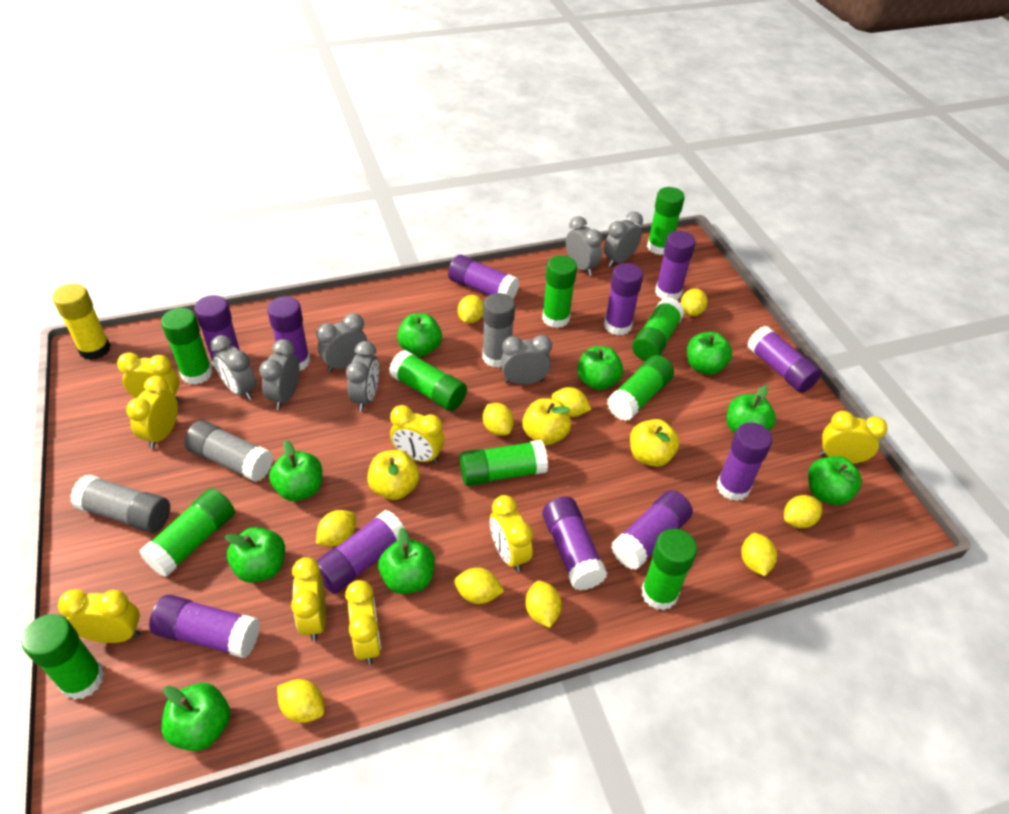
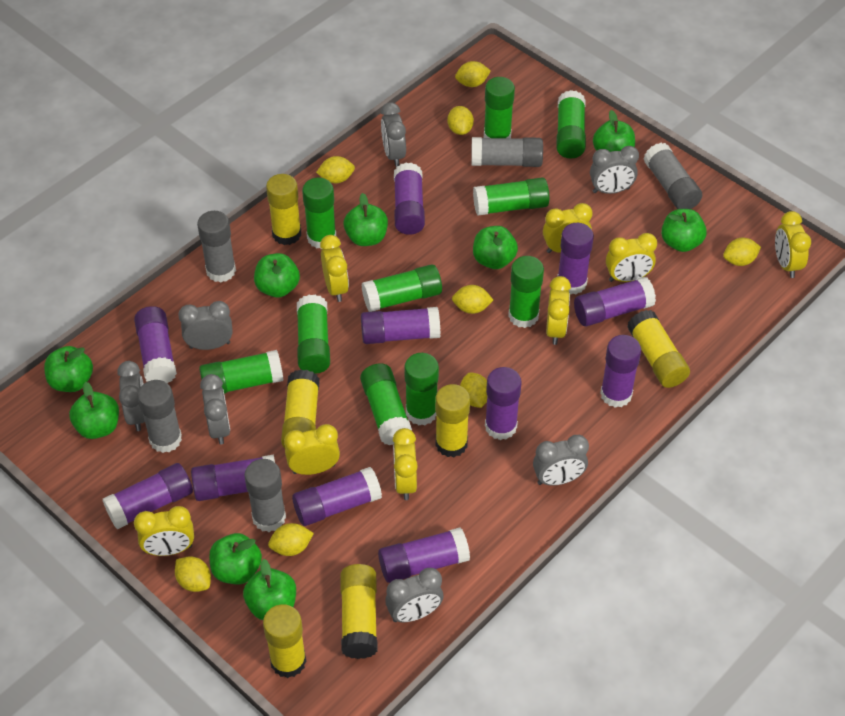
grey glue stick: [70,475,170,533] [184,420,273,482] [482,293,515,368] = 3 -> [137,380,182,453] [197,211,236,283] [244,459,286,532] [471,137,543,167] [643,143,702,209] = 5
yellow apple: [367,450,420,500] [522,398,571,445] [630,419,679,467] = 3 -> none = 0
yellow glue stick: [52,283,111,360] = 1 -> [263,604,306,678] [266,174,301,245] [281,370,320,448] [340,564,378,659] [435,384,470,457] [627,310,690,388] = 6
yellow lemon: [277,679,325,723] [316,510,356,547] [454,568,504,604] [458,295,483,324] [483,403,514,436] [526,581,562,628] [552,387,592,417] [681,288,707,316] [741,533,777,576] [784,495,822,528] = 10 -> [175,556,211,592] [268,523,314,556] [316,156,355,183] [447,106,474,135] [452,285,493,314] [455,61,491,87] [460,372,487,408] [723,238,761,266] = 8

